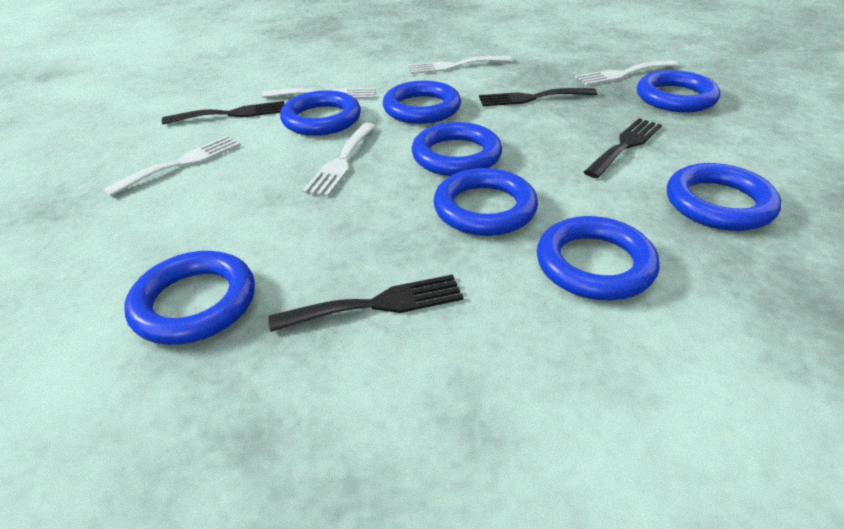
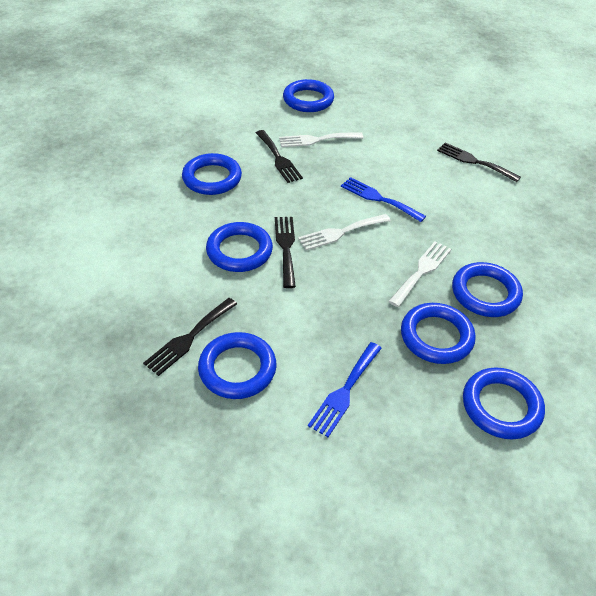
blue fork: none = 0 -> [308,342,382,437] [341,177,426,222] = 2
blue ring: [124,251,255,345] [280,90,361,136] [383,81,461,124] [412,122,502,176] [434,168,538,236] [537,216,660,300] [637,70,720,112] [667,163,781,231] = 8 -> [182,153,242,195] [198,332,277,399] [206,222,273,272] [283,79,334,112] [401,303,476,364] [452,262,523,317] [463,367,545,440] = 7
white fork: [103,136,241,197] [262,88,376,99] [302,123,375,197] [408,56,511,74] [575,60,678,85] = 5 -> [279,132,363,147] [298,214,391,250] [389,241,451,307] = 3

